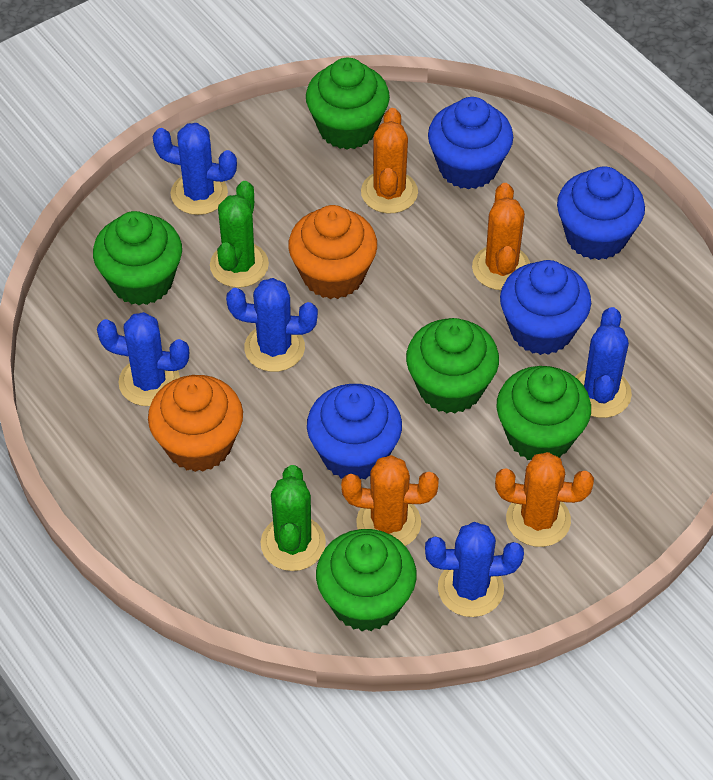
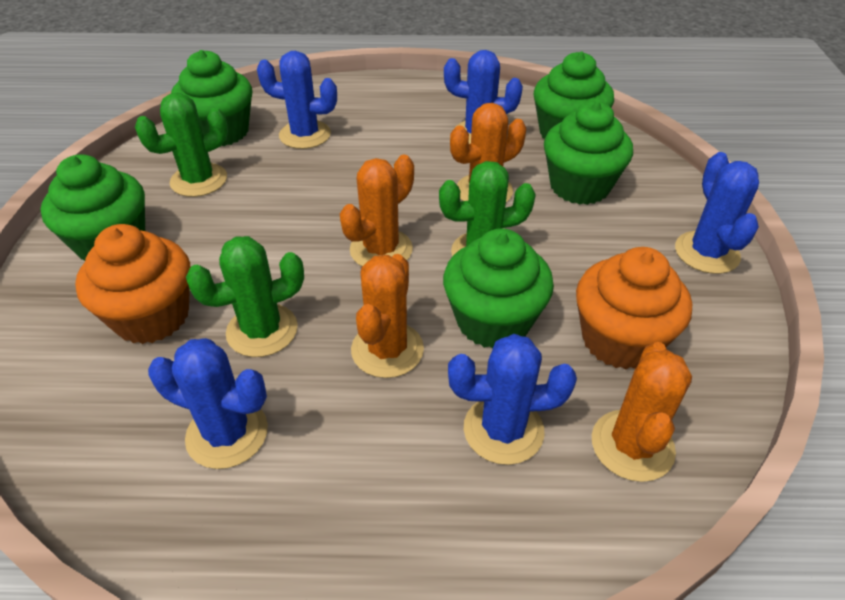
blue cupcake: [307,384,402,479] [428,97,513,189] [500,260,591,355] [557,166,645,260] = 4 -> none = 0
green cactus: [210,181,269,288] [261,465,326,571] = 2 -> [135,93,228,197] [186,236,304,357] [439,161,536,256] = 3

